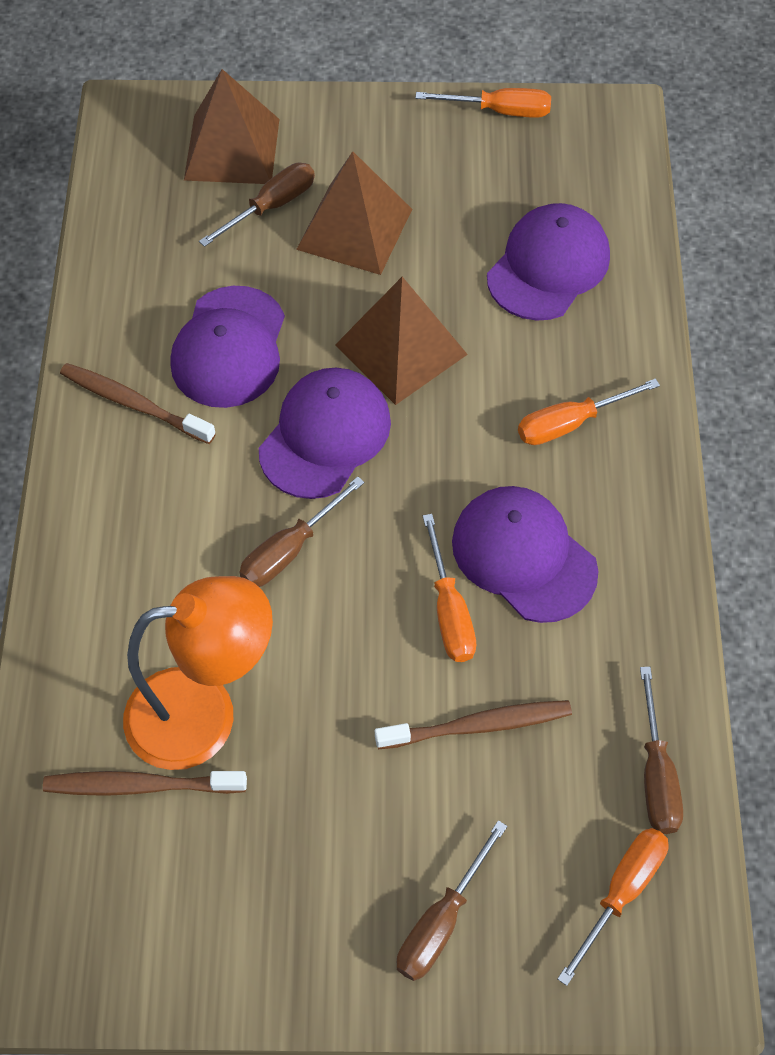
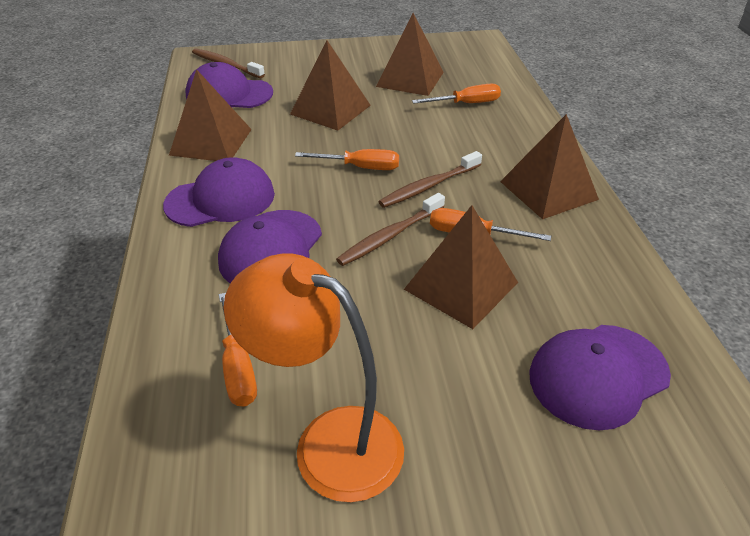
brown pyramid: [184,69,279,184] [296,151,412,275] [335,277,468,405] = 3 -> [169,69,252,161] [290,41,371,131] [376,13,444,96] [404,205,518,329] [500,114,599,219] = 5
brown screwdriver: [199,163,315,247] [240,476,364,587] [397,820,507,981] [640,667,683,834] = 4 -> none = 0

